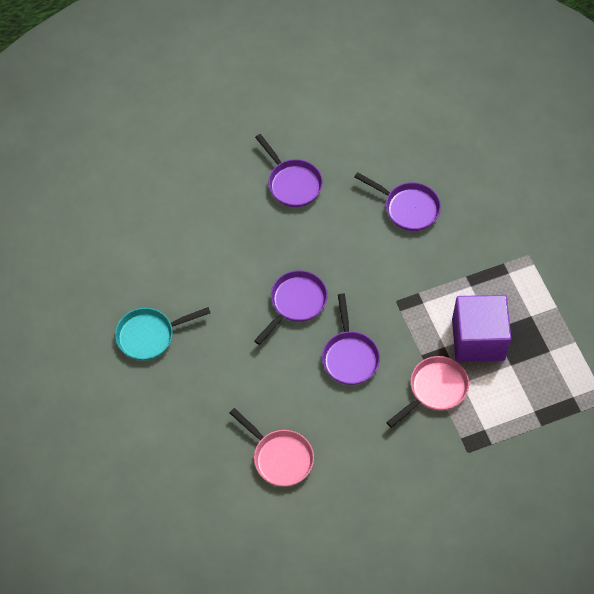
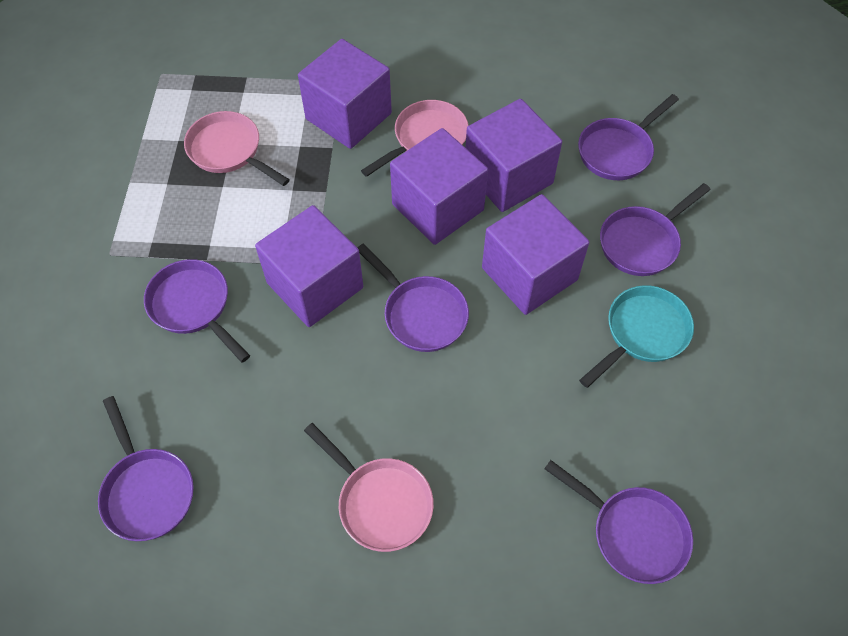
pink pan: [230,408,314,487] [386,356,469,428] = 2 -> [184,111,290,186] [304,423,434,552] [361,100,469,177] = 3
purple cube: [452,295,511,362] = 1 -> [255,205,363,327] [298,39,392,149] [390,128,488,245] [465,99,562,212] [482,194,589,315] = 5
purple pan: [254,270,328,345] [255,134,323,207] [322,293,380,385] [355,172,441,231] = 4 -> [98,396,194,541] [144,259,250,363] [358,244,469,352] [544,460,693,584] [578,94,679,180] [600,183,711,276] = 6

